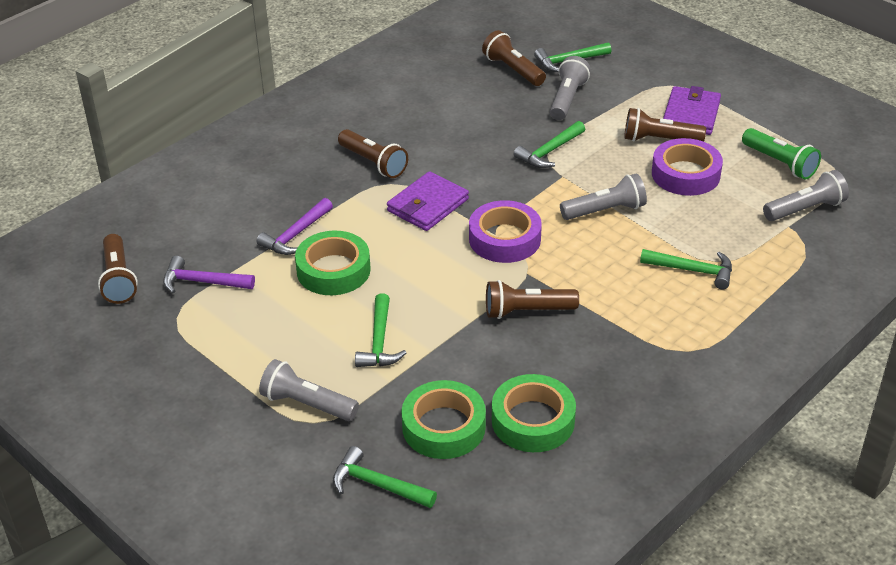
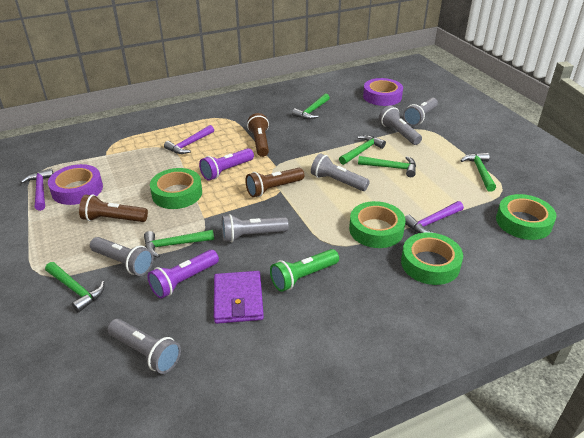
brown flashlight: [98,234,138,304] [338,129,408,178] [482,30,546,86] [486,280,579,319] [624,108,706,142] = 5 -> [79,194,148,222] [245,168,304,197] [247,113,269,157] = 3
green hammer: [333,446,437,508] [355,293,406,367] [514,121,585,168] [534,42,612,72] [640,249,732,290] = 5 -> [45,262,105,313] [144,230,214,258] [292,93,330,119] [339,135,386,165] [358,156,416,177] [460,153,496,192] = 6
green tape: [295,231,371,295] [401,380,486,459] [492,374,576,452] = 3 -> [150,168,202,209] [349,201,406,248] [401,232,463,285] [496,194,556,240] = 4
grey flashlight: [259,359,359,421] [550,56,591,120] [560,173,647,220] [763,170,849,221] = 4 -> [90,237,154,276] [108,319,181,374] [222,214,289,243] [311,153,370,191] [379,105,422,145] [403,98,438,126] = 6
purple flashlight: none = 0 -> [148,250,219,299] [199,148,254,181] = 2
purple hammer: [163,256,255,293] [257,198,333,255] = 2 -> [21,169,53,211] [164,125,214,154] [405,201,464,233] = 3
purple wallet: [387,171,469,231] [663,86,721,135] = 2 -> [214,271,264,324] = 1

